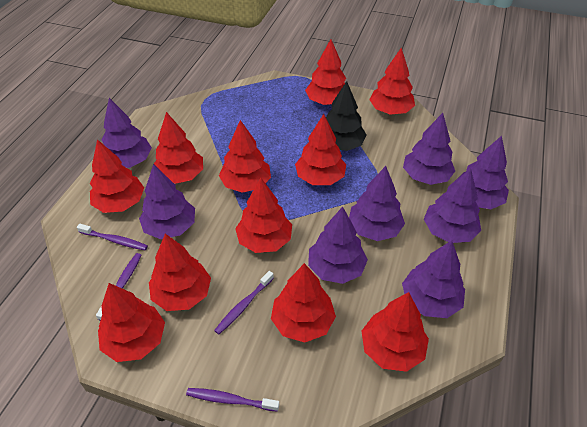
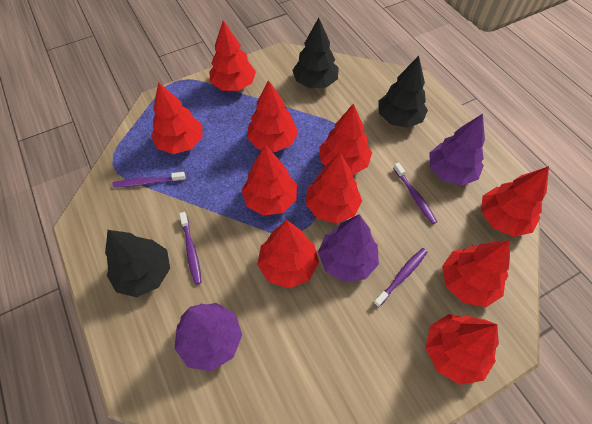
black tree: [326,81,367,151] = 1 -> [105,230,170,297] [292,18,339,88] [379,56,428,128] = 3
purple tree: [102,98,152,168] [139,164,195,239] [308,206,368,284] [349,166,405,241] [402,240,465,318] [403,113,455,185] [424,168,481,243] [456,136,509,209] = 8 -> [174,303,242,371] [318,214,379,282] [429,114,485,186] = 3
red tree: [90,139,144,213] [98,283,165,362] [149,234,211,311] [152,112,203,184] [219,120,271,193] [235,178,292,253] [271,263,336,343] [295,114,346,185] [305,39,346,105] [362,292,429,372] [369,47,415,115] = 11 -> [151,82,203,154] [209,20,256,91] [241,145,297,215] [247,80,298,152] [257,220,319,288] [305,153,362,223] [319,103,372,175] [425,314,499,385] [442,240,510,307] [481,166,549,237] = 10

